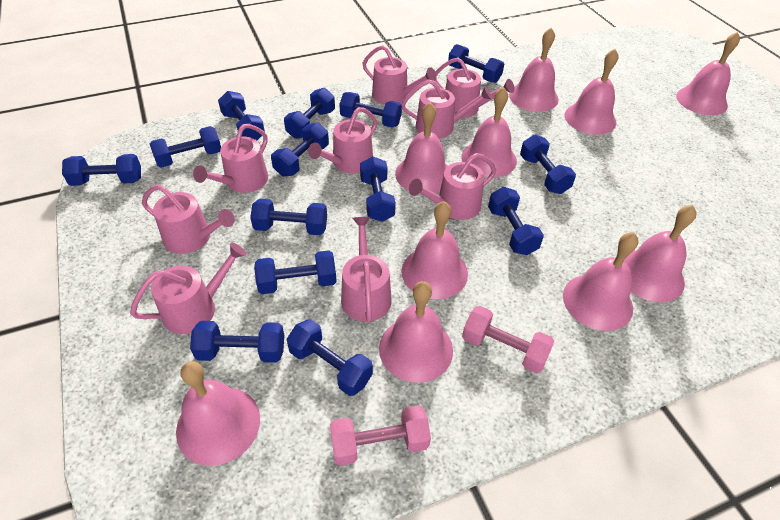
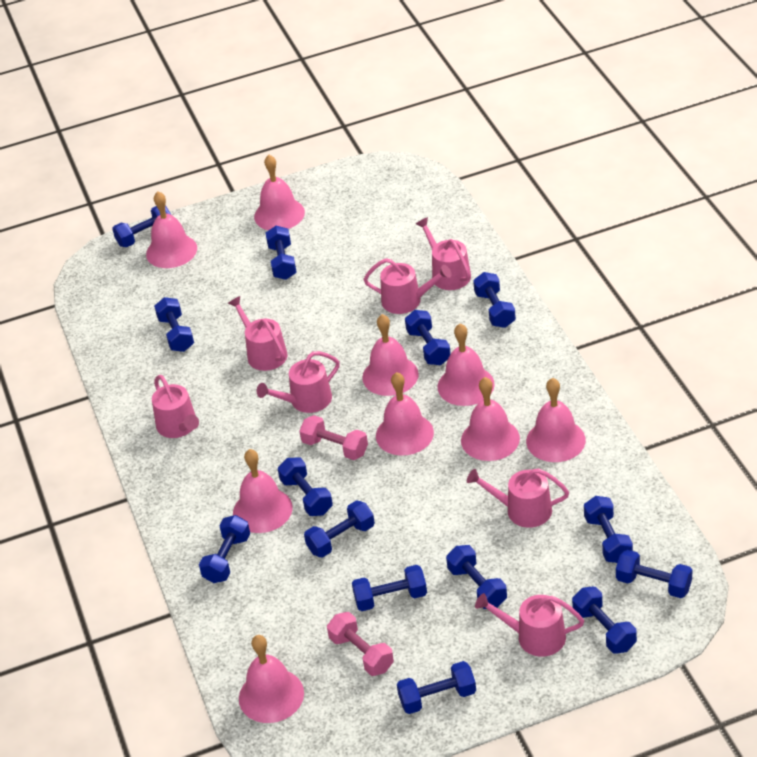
pink bell: [176,361,260,466] [379,281,453,383] [395,102,448,194] [401,201,468,299] [461,87,517,177] [509,28,559,112] [563,232,638,331] [564,49,619,135] [624,205,696,302] [676,32,740,115] = 10 -> [146,191,197,268] [233,449,293,533] [239,635,304,723] [254,155,305,230] [362,314,419,396] [376,372,434,456] [437,324,495,406] [461,377,520,461] [526,378,586,462] = 9
pink watering can: [130,243,247,334] [142,185,235,254] [193,124,268,193] [308,107,377,174] [341,217,392,323] [362,45,437,105] [401,79,492,138] [409,153,496,220] [435,57,514,118] = 9 -> [152,375,199,438] [228,296,287,371] [257,351,340,413] [363,258,452,314] [416,217,471,290] [467,468,569,528] [475,593,584,657] = 7

